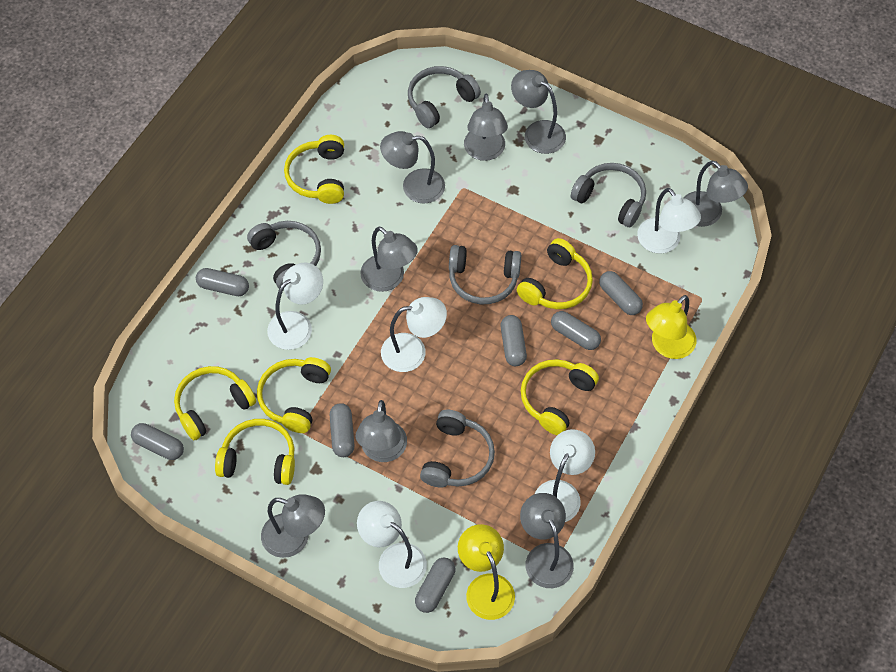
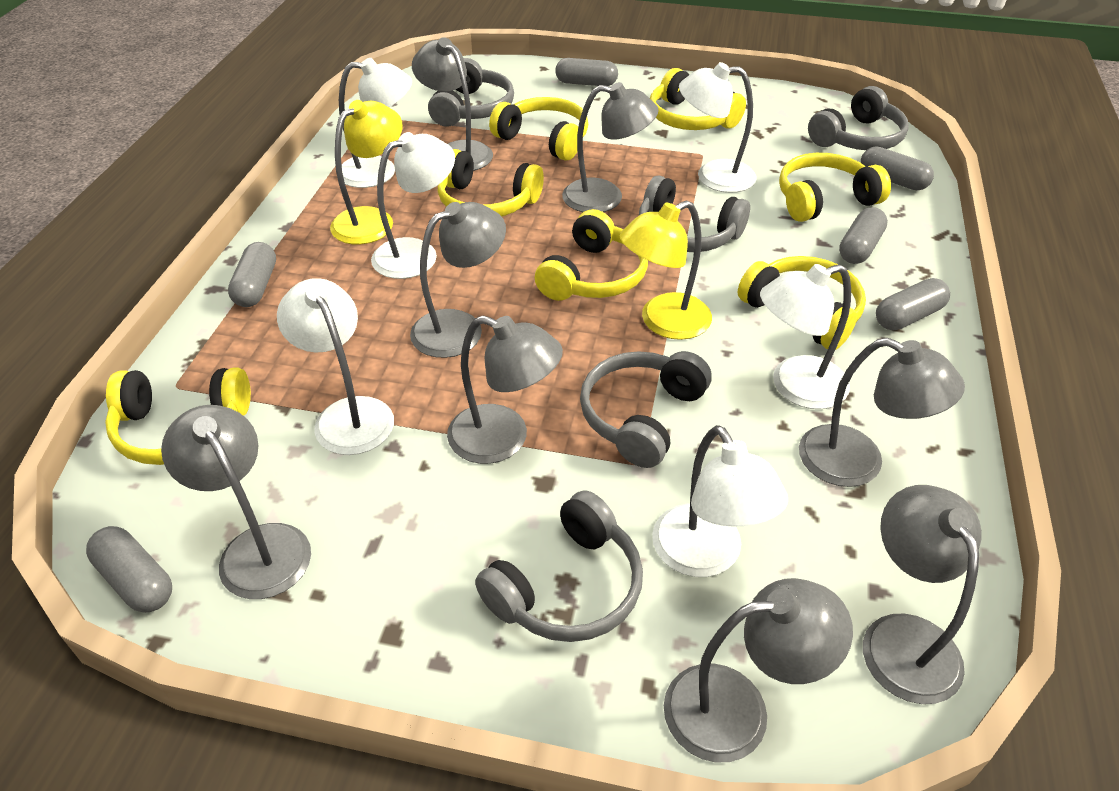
grey capsule: [131,423,184,460] [196,268,249,296] [330,403,354,457] [415,557,455,613] [501,315,527,366] [551,311,601,350] [599,271,643,315] = 7 -> [86,526,172,613] [228,242,276,307] [555,58,618,86] [839,207,888,264] [861,146,934,190] [876,278,950,330] = 6
white lamp: [267,262,323,350] [357,501,427,588] [381,297,447,372] [535,429,595,522] [637,188,701,254] = 5 -> [277,278,394,455] [339,58,412,188] [371,132,455,279] [652,425,788,577] [679,62,757,193] [760,264,851,409] = 6
yellow headphones: [174,366,256,440] [215,419,295,485] [257,357,331,433] [284,135,344,204] [517,238,593,309] [521,359,599,435] = 6 -> [105,367,251,465] [438,149,544,217] [489,97,588,161] [535,209,648,301] [650,68,746,130] [738,256,866,350] [779,153,891,222] = 7

